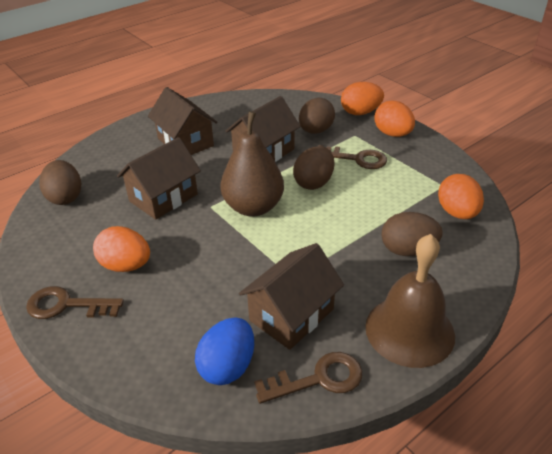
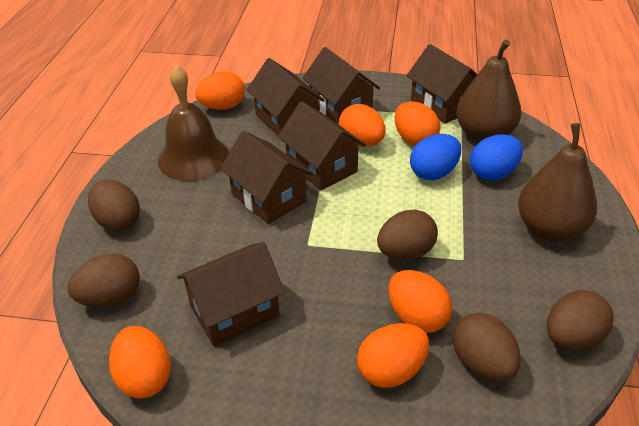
blue egg: [195,317,254,385] = 1 -> [410,134,461,180] [470,134,523,181] = 2
brown egg: [39,160,81,205] [293,146,334,190] [299,97,335,134] [381,212,442,256] = 4 -> [68,254,140,307] [88,179,140,231] [377,210,438,260] [453,313,521,381] [547,290,614,351] = 5
brown house: [117,137,201,220] [148,87,217,155] [225,96,300,162] [239,243,344,350] = 4 -> [177,242,285,346] [220,131,313,224] [247,58,324,136] [278,101,366,190] [302,47,380,125] [406,44,478,124] = 6
brown key: [26,286,124,319] [254,352,363,404] [319,145,387,169] = 3 -> none = 0
brown pear: [220,111,284,217] = 1 -> [456,39,521,142] [518,123,597,242] = 2
orange egg: [93,226,150,272] [341,82,384,115] [374,100,415,137] [438,174,484,219] = 4 -> [109,326,171,399] [195,71,245,110] [339,104,386,146] [357,323,429,388] [388,270,452,333] [394,101,441,146] = 6

